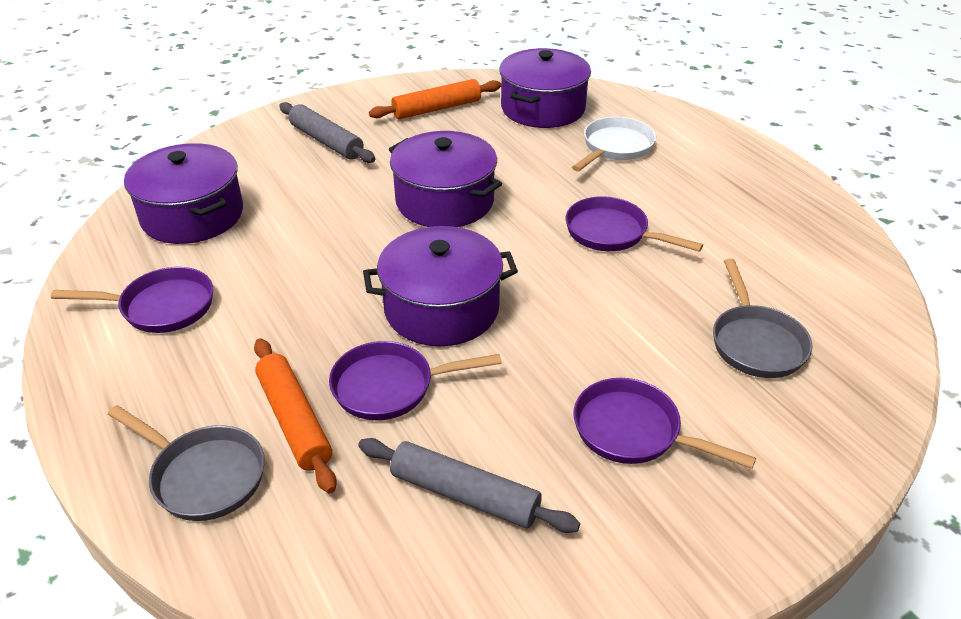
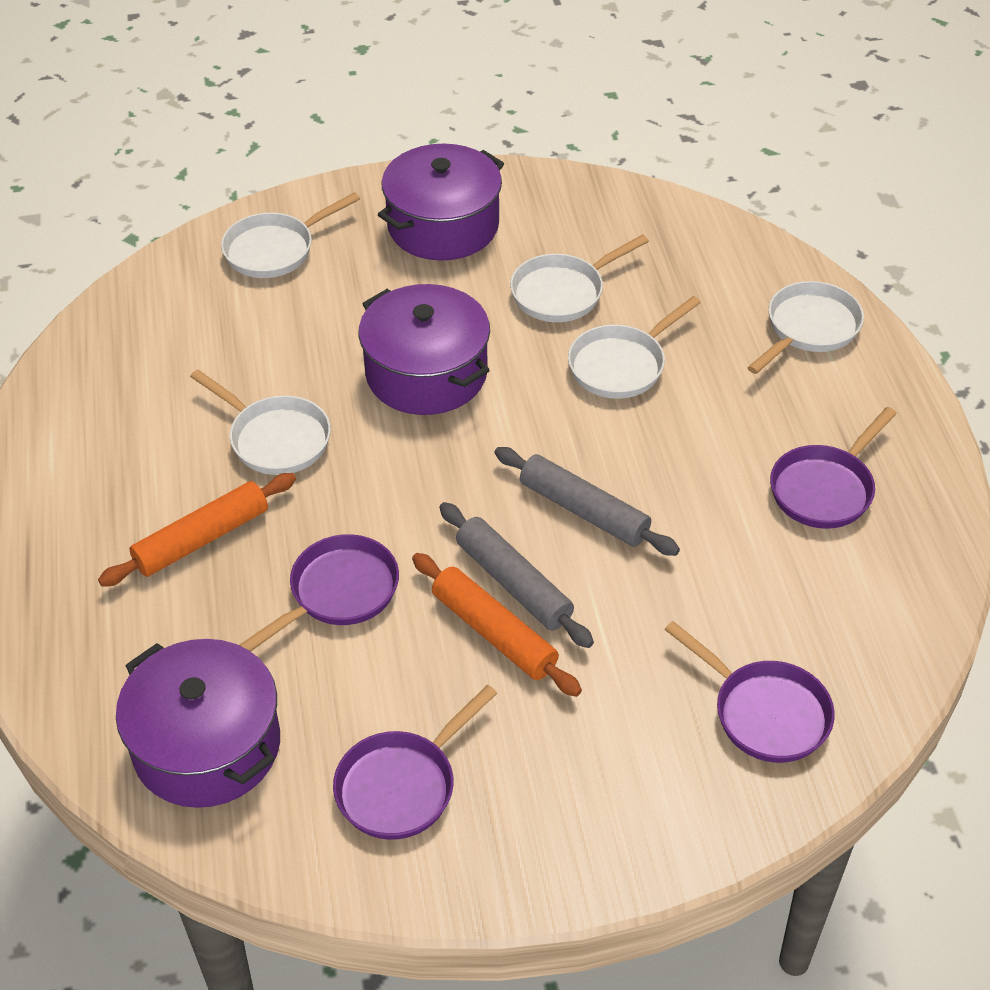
grey pan: [108,405,265,521] [713,258,813,378] = 2 -> none = 0
purple pot: [124,143,243,244] [363,226,518,346] [389,131,502,227] [499,48,591,128] = 4 -> [116,639,280,808] [359,284,490,415] [378,144,504,261] = 3
white pan: [572,117,656,171] = 1 -> [190,370,331,475] [221,192,360,278] [510,234,649,322] [568,296,701,399] [747,281,864,374] = 5

